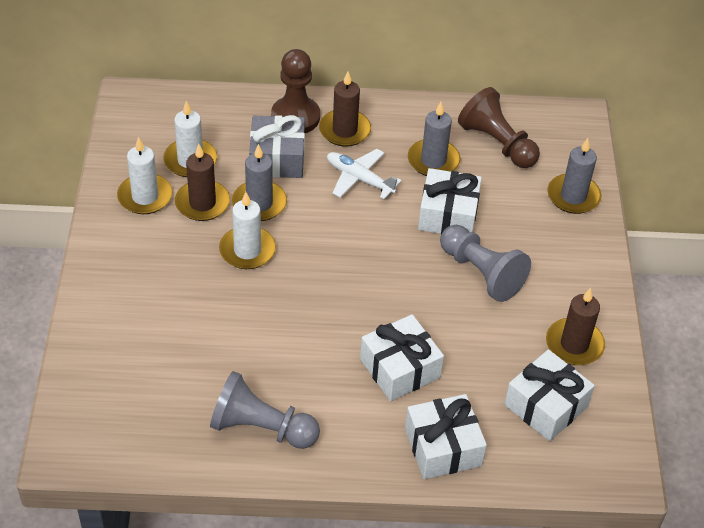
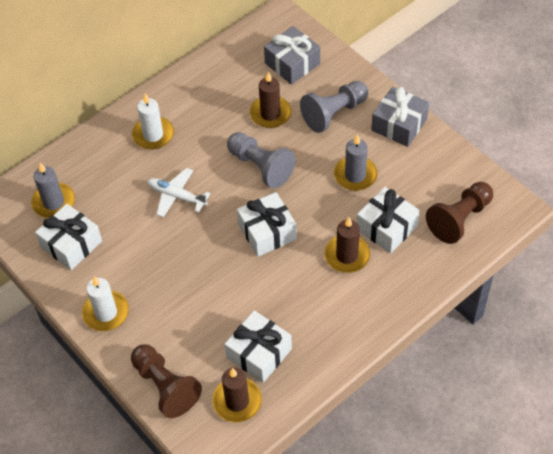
grey candle: [232,144,287,221] [408,102,460,176] [547,138,601,214] = 3 -> [31,163,75,218] [334,134,377,191] = 2
grey gift: [249,115,305,178] = 1 -> [264,26,320,85] [371,86,429,147] = 2
white candle: [117,137,173,214] [163,101,217,177] [219,192,276,269] = 3 -> [82,276,129,331] [132,94,174,149] = 2

